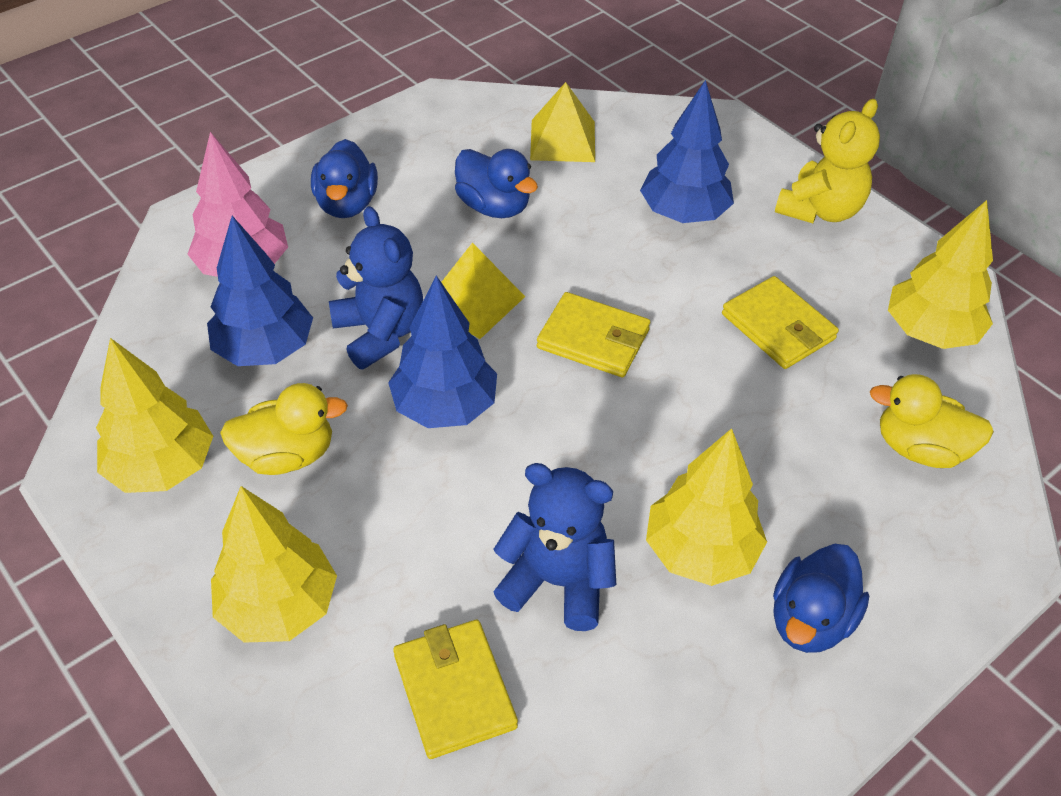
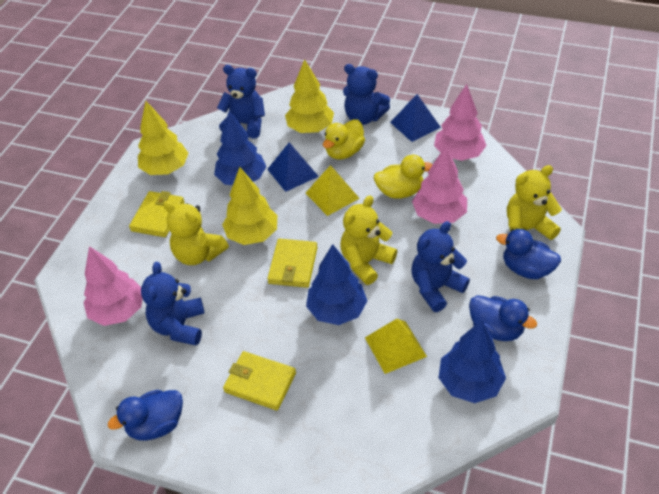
blue pyramid: none = 0 -> [267,142,319,192] [390,94,441,142] = 2
blue teddy bear: [329,206,423,370] [493,463,616,631] = 2 -> [141,262,205,346] [217,65,265,139] [343,64,390,125] [411,221,470,312] = 4
pink tree: [187,132,288,277] = 1 -> [83,246,143,326] [412,146,467,224] [434,84,487,161] = 3
yellow teddy bear: [775,99,880,223] = 1 -> [163,201,229,265] [340,196,397,285] [507,165,562,240] = 3
yellow tree: [96,338,213,493] [211,486,337,643] [646,428,767,586] [888,200,993,349] = 4 -> [138,101,188,175] [222,167,277,245] [285,59,334,133] = 3

